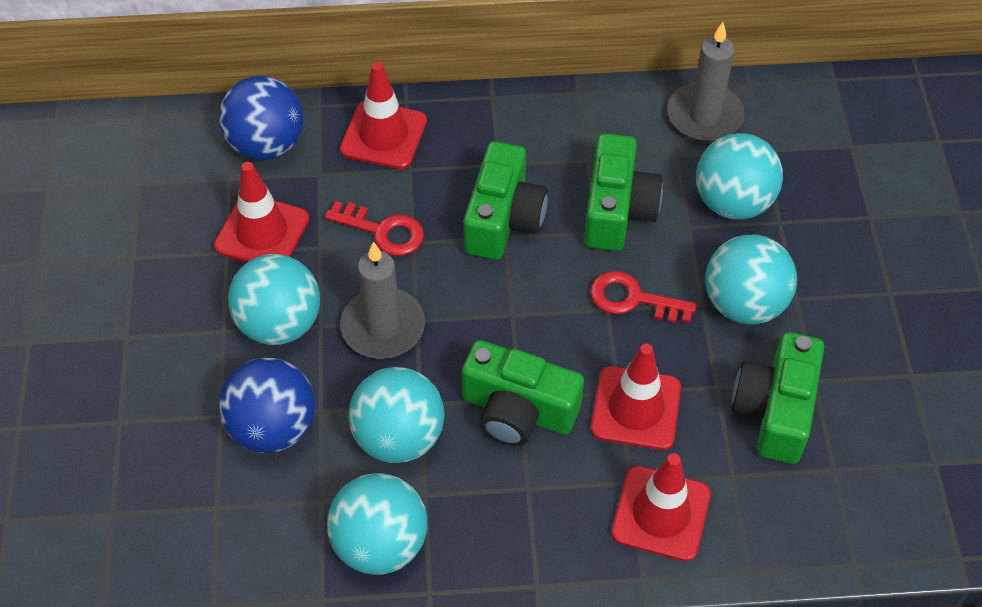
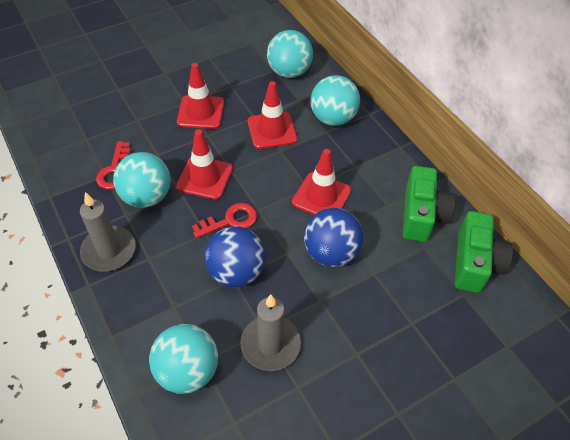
green camera: [462,340,584,446] [463,141,548,260] [584,133,663,251] [732,332,824,464] = 4 -> [402,166,455,242] [454,211,513,293] = 2
turquoise ball: [228,254,320,345] [327,473,427,575] [348,367,444,463] [696,133,783,220] [705,235,797,324] = 5 -> [113,152,170,208] [149,324,218,394] [267,30,313,78] [311,75,360,126] = 4

